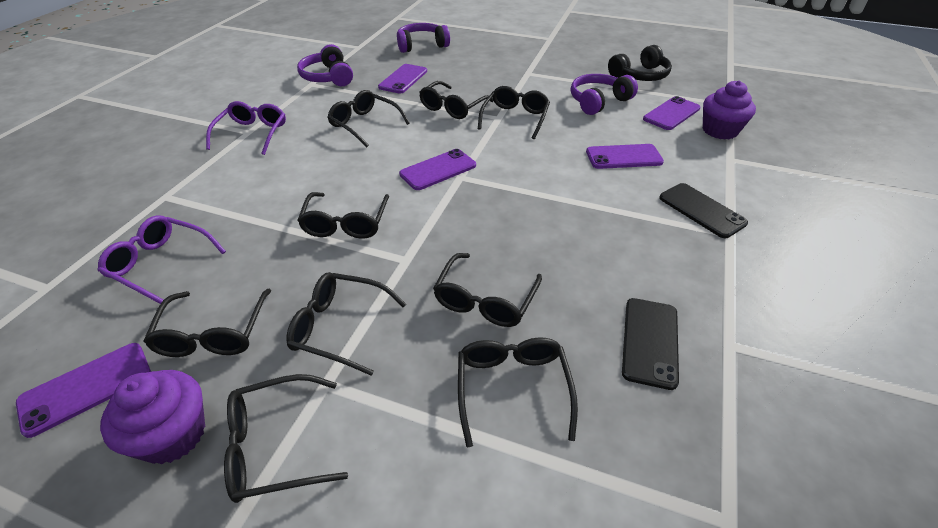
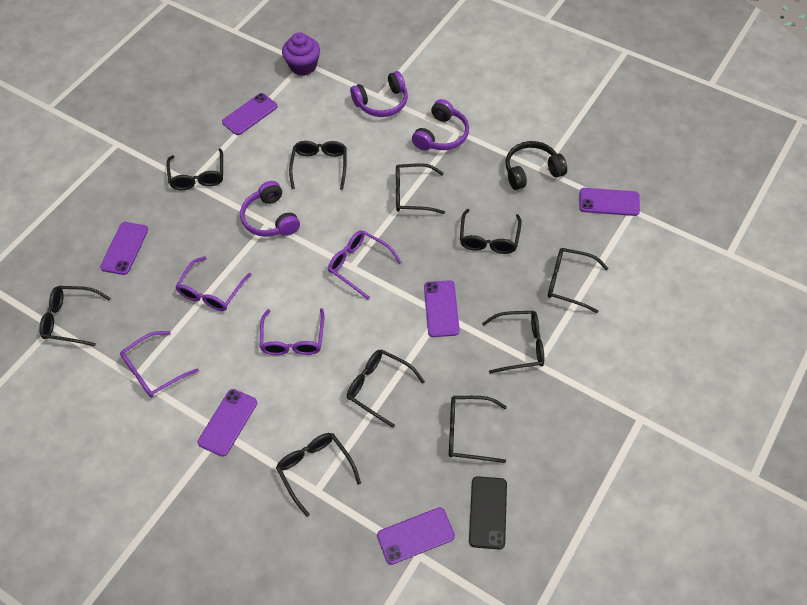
black glasses: [143,289,271,357] [224,374,348,503] [286,272,406,376] [297,192,389,239] [327,90,410,148] [419,81,493,119] [433,253,542,327] [458,337,578,447] [478,86,550,139] = 9 -> [39,286,111,346] [167,148,223,190] [276,433,361,517] [289,141,347,190] [347,349,425,428] [396,163,445,214] [449,396,507,463] [460,209,522,254] [482,311,544,374] [548,248,608,313] = 10
black phone: [622,298,679,390] [659,183,748,238] = 2 -> [469,476,507,550] = 1
purple cupcake: [100,370,205,464] [703,80,756,140] = 2 -> [282,32,320,76] = 1
purple glasses: [97,215,226,304] [206,101,286,155] = 2 -> [120,331,199,398] [175,256,251,311] [260,308,324,355] [328,231,401,300] = 4
purple phone: [16,343,151,438] [378,64,427,94] [399,149,476,190] [586,144,664,169] [643,96,701,130] = 5 -> [100,222,148,275] [197,389,257,457] [222,93,278,135] [377,507,455,565] [424,280,460,337] [579,188,640,216] = 6

